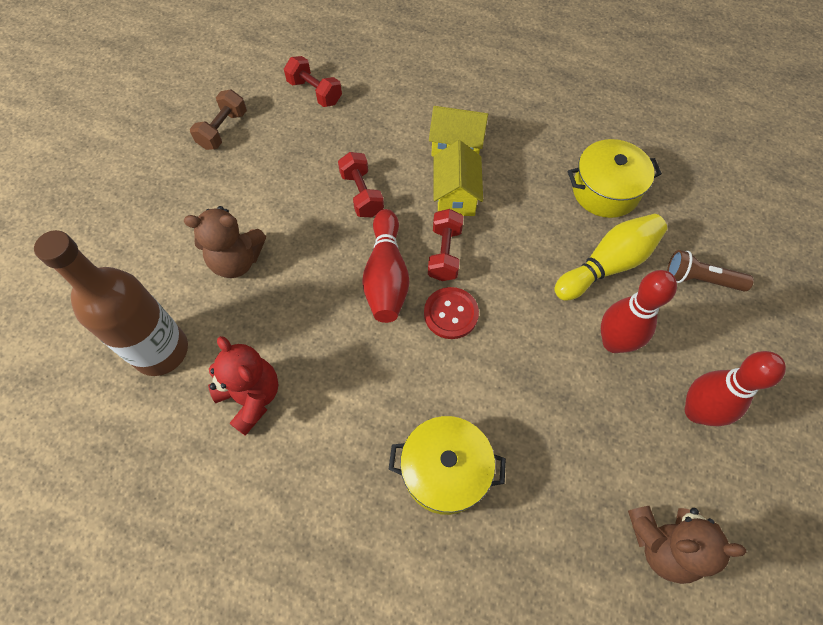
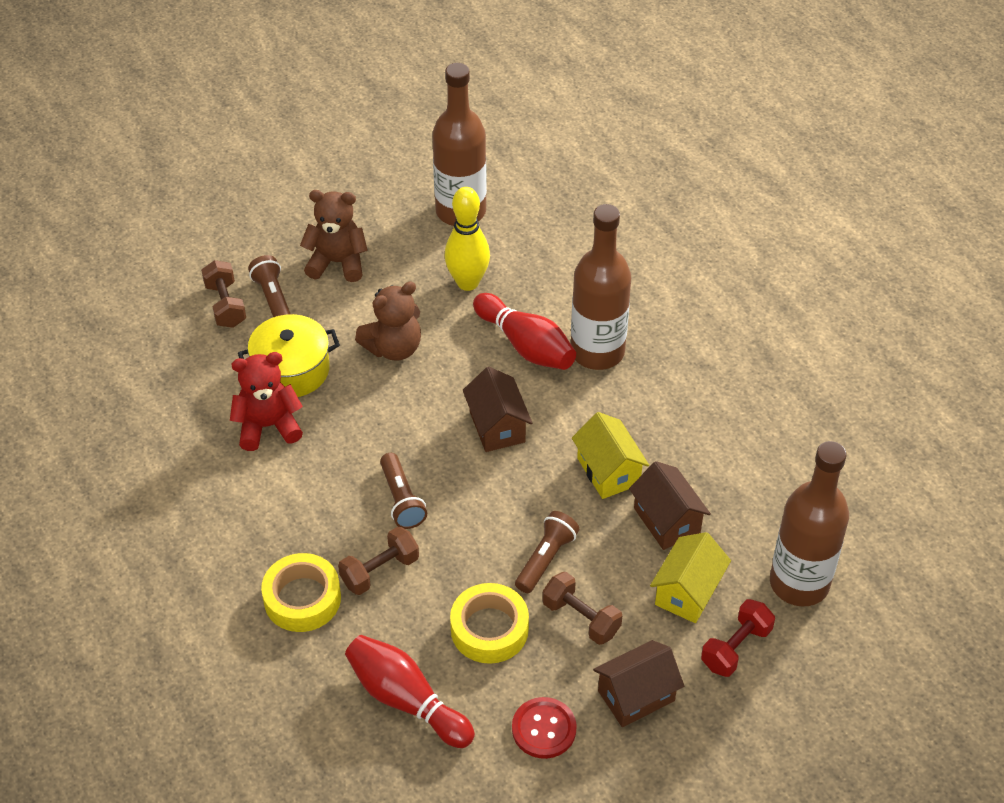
brown bottle: [34,230,188,376] = 1 -> [432,63,487,226] [571,204,631,370] [770,441,849,607] = 3
brown dumbbell: [190,90,247,150] = 1 -> [201,260,246,328] [338,526,419,595] [542,572,622,645] = 3
brown flashlight: [667,250,754,292] = 1 -> [248,255,291,317] [380,453,427,529] [515,511,579,593] = 3
brown house: none = 0 -> [463,367,532,452] [593,640,684,727] [629,461,711,550] = 3
red bowling pin: [362,209,409,323] [601,270,677,353] [685,351,786,426] = 3 -> [345,635,475,748] [473,293,576,370] = 2
red dumbbell: [284,56,342,107] [338,152,384,217] [428,209,464,281] = 3 -> [701,599,775,677] = 1
yellow pot: [389,416,506,515] [568,139,662,218] = 2 -> [238,314,340,397] = 1
yellow tape: none = 0 -> [261,553,341,632] [450,583,529,664] = 2

